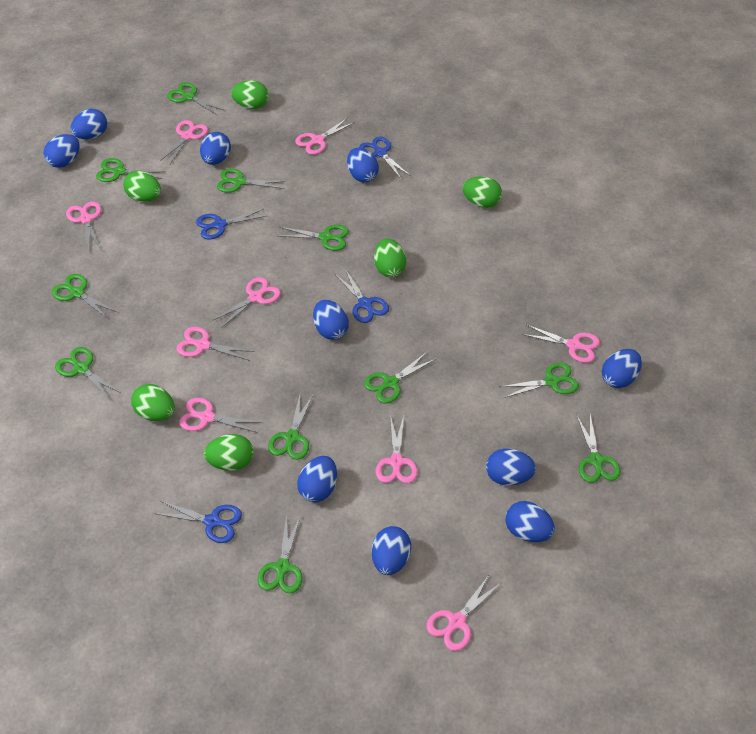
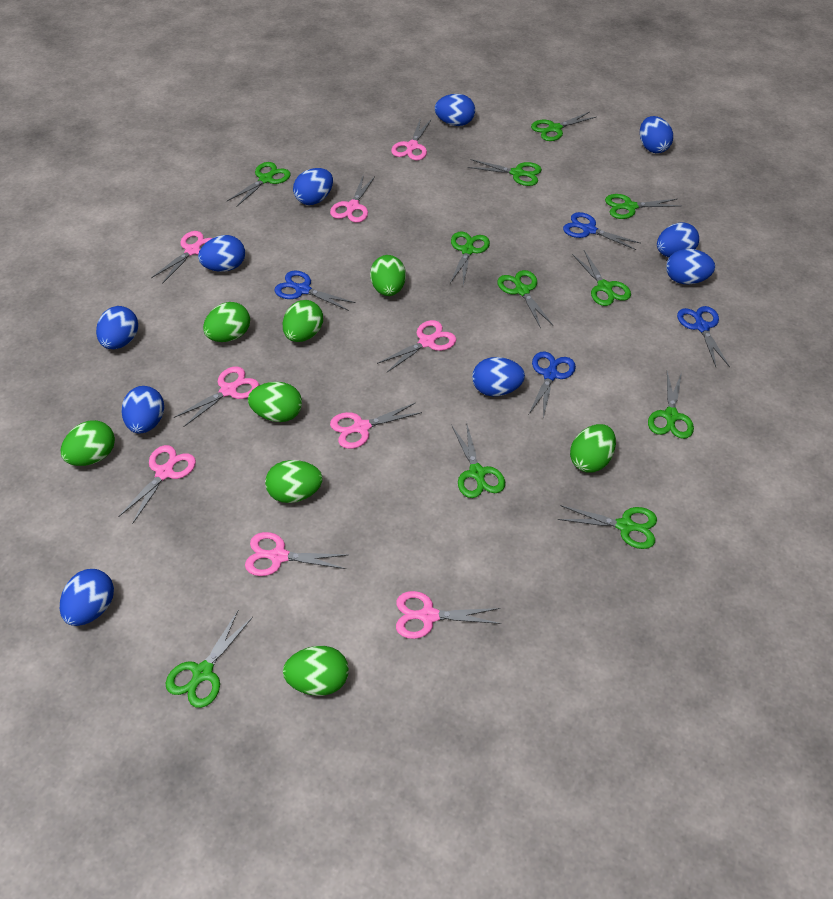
green egg: [123,171,161,202] [131,384,175,421] [204,434,254,471] [231,80,269,109] [374,239,406,278] [462,176,502,208] = 6 -> [61,420,115,466] [203,302,250,342] [248,382,302,422] [265,460,323,503] [283,300,323,342] [283,646,349,696] [370,255,406,296] [570,424,616,472] = 8

